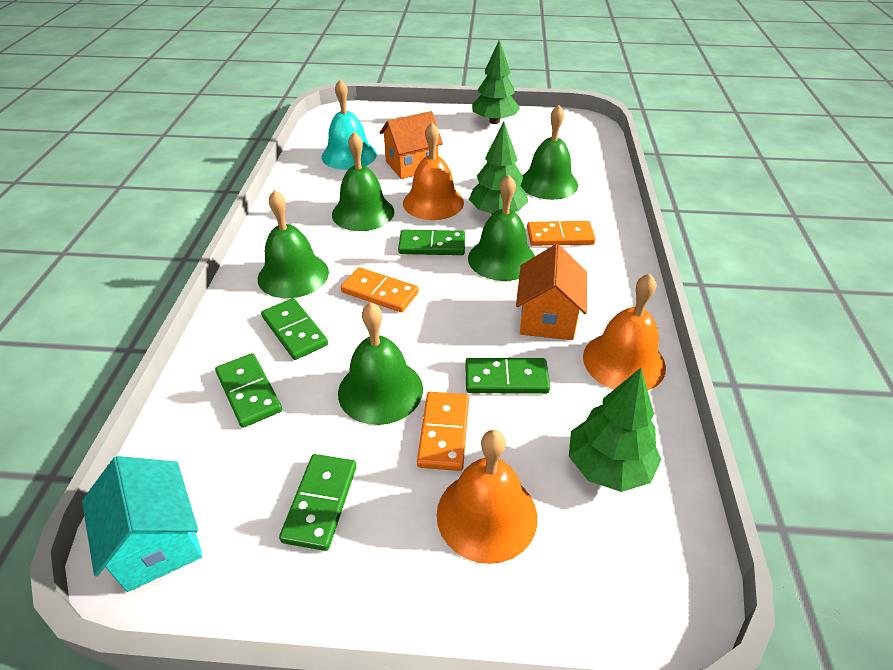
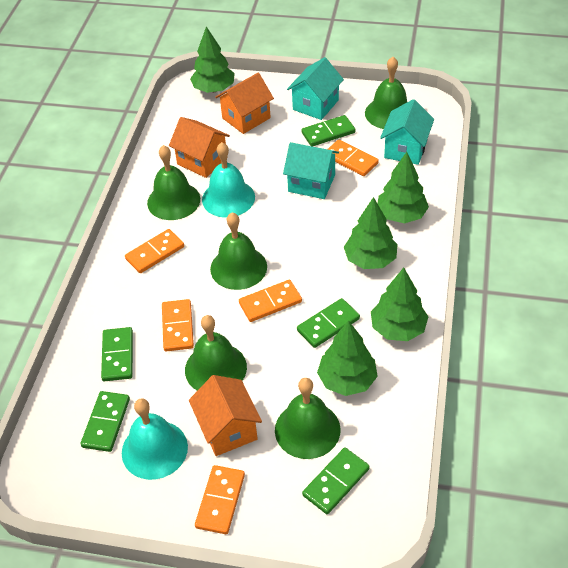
green tree: [469,121,529,214] [472,40,520,124] [569,368,662,492] = 3 -> [190,26,235,93] [317,321,378,396] [344,197,398,269] [371,267,428,341] [377,152,429,223] = 5
orange bell: [403,122,464,220] [437,430,537,564] [583,274,666,390] = 3 -> none = 0
orange domino: [341,267,419,312] [417,392,469,471] [527,221,596,246] = 3 -> [125,229,184,273] [162,299,194,352] [195,465,245,534] [239,280,302,322] [328,140,379,176] = 5
orange house: [379,111,443,179] [516,244,587,340] = 2 -> [169,117,230,178] [189,375,262,456] [215,73,274,134] = 3
turquoise bell: [321,79,377,170] = 1 -> [122,398,188,480] [202,142,255,218] = 2
turquoise house: [82,456,203,592] = 1 -> [283,142,339,199] [287,57,344,120] [380,99,434,165] = 3

